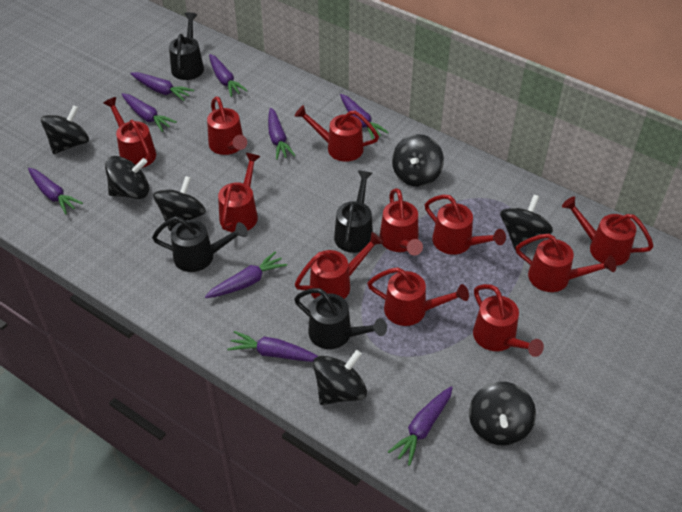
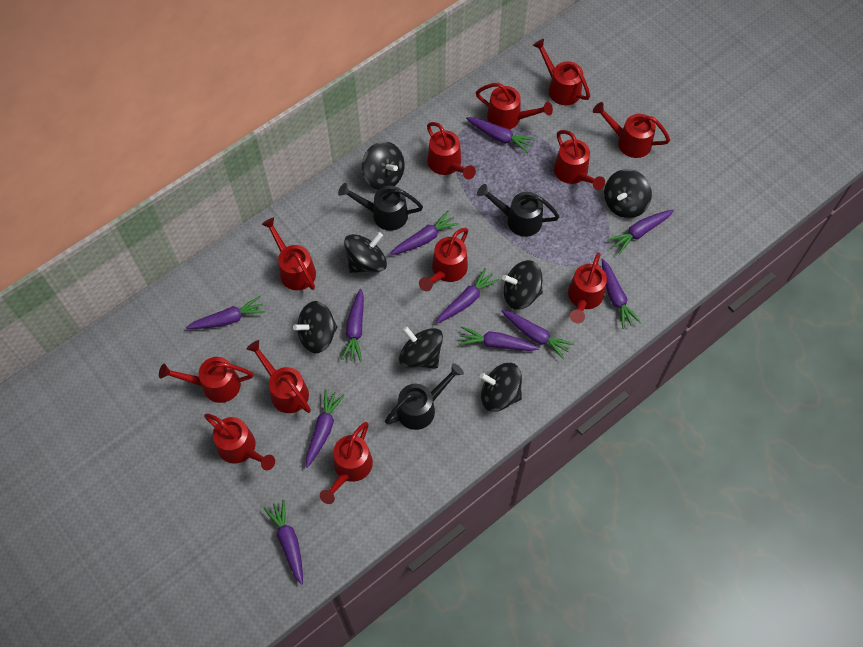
black watering can: [152,216,248,272] [169,12,204,80] [294,288,387,349] [334,171,373,253] = 4 -> [338,183,423,231] [385,363,464,430] [477,184,560,237] = 3
purple carrot: [28,168,83,214] [122,93,177,132] [130,72,194,101] [205,251,287,298] [209,54,248,97] [227,331,318,362] [268,108,296,160] [340,94,389,140] [388,386,453,466] = 9 -> [186,296,266,329] [264,500,303,585] [306,389,345,468] [341,289,364,362] [390,211,459,255] [436,268,499,323] [458,327,539,351] [466,117,535,153] [501,310,574,360] [602,259,641,329] [608,210,674,254] = 11
red watering can: [103,97,156,168] [207,96,247,155] [218,153,260,232] [295,105,379,162] [295,232,384,299] [367,267,469,326] [379,188,423,255] [425,195,506,255] [473,284,544,357] [516,233,616,292] [562,197,654,266] = 11 -> [159,357,253,403] [204,413,275,470] [247,340,311,413] [261,217,316,290] [320,422,373,504] [419,228,468,291] [427,122,476,179] [476,83,553,129] [532,39,590,105] [554,130,605,190] [568,252,607,323] [593,102,670,158] = 12

